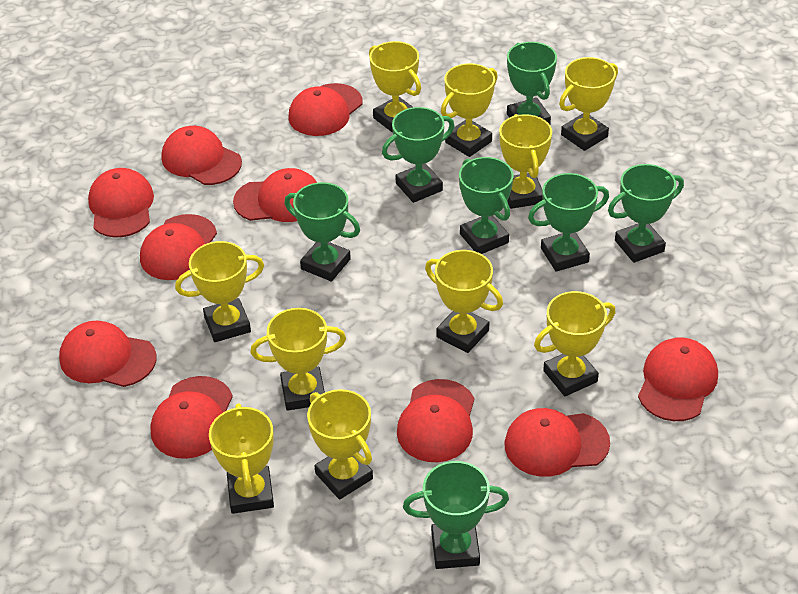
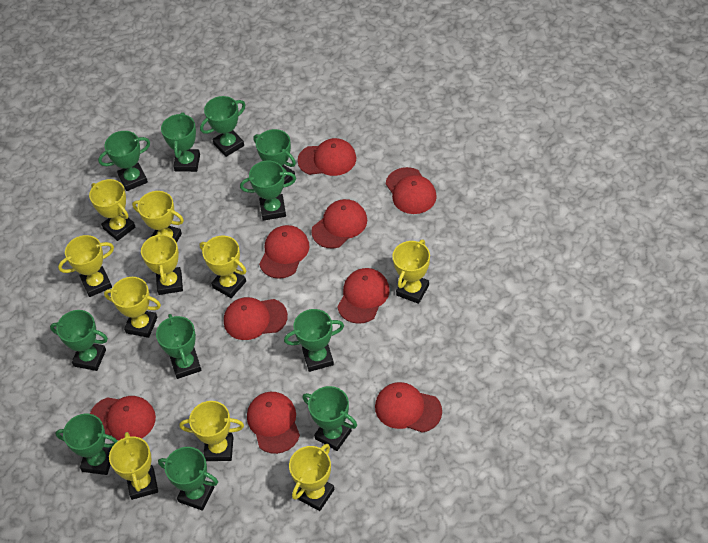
green trophy: [285,182,360,281] [382,107,454,203] [403,461,509,569] [459,157,513,254] [507,42,557,124] [528,173,609,272] [608,164,684,263] = 7 -> [50,310,108,371] [55,414,117,475] [98,131,150,191] [156,314,202,379] [158,447,218,511] [161,112,200,172] [200,96,246,157] [240,160,296,221] [254,129,296,184] [284,309,344,372] [302,386,357,451] = 11
red cap: [59,321,156,387] [88,168,154,237] [140,214,217,280] [151,376,233,459] [162,126,242,185] [233,168,317,222] [288,83,363,136] [397,379,474,462] [504,408,610,477] [638,338,718,421] = 10 -> [90,396,156,440] [224,297,288,340] [247,392,300,454] [259,225,310,279] [297,138,357,176] [311,199,367,248] [337,268,390,324] [375,382,442,433] [386,167,437,214] = 9

